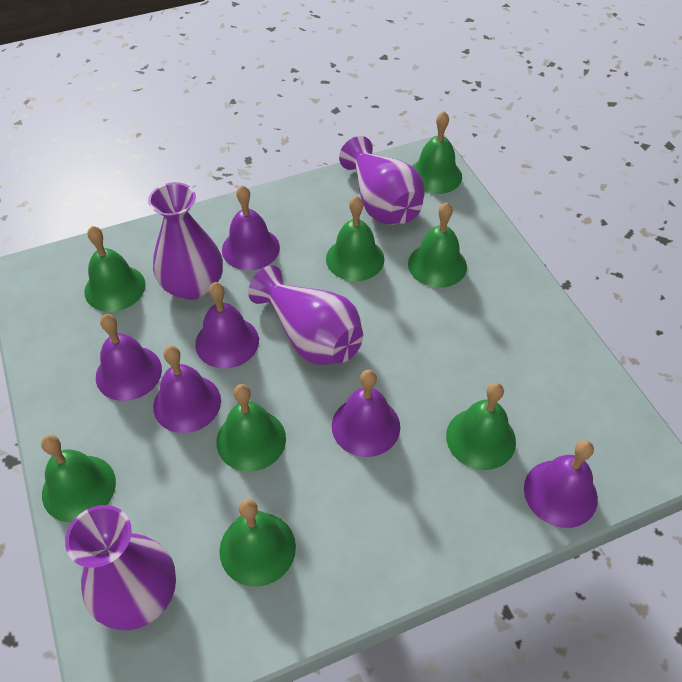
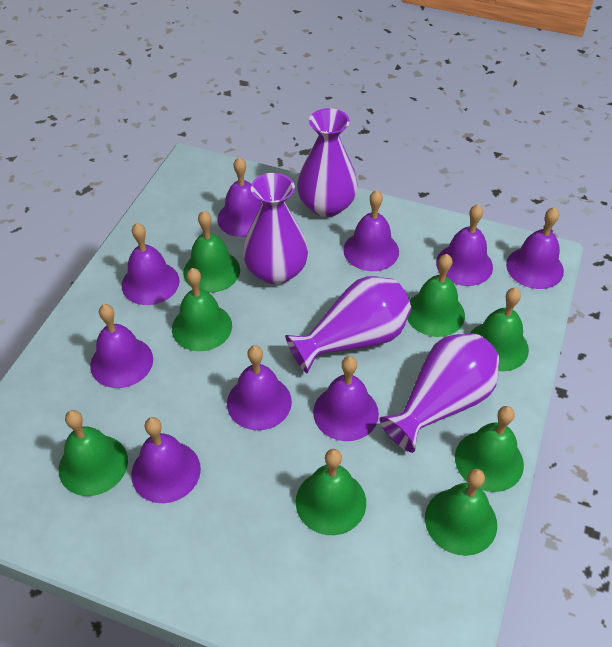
purple bell: [96,314,162,401] [153,346,221,433] [195,282,259,369] [222,185,280,270] [332,370,400,457] [524,440,598,528] = 6 -> [90,304,153,388] [122,223,180,305] [131,417,201,503] [217,157,262,237] [227,345,292,430] [313,356,379,441] [343,190,399,271] [436,204,493,286] [506,207,564,289] = 9

